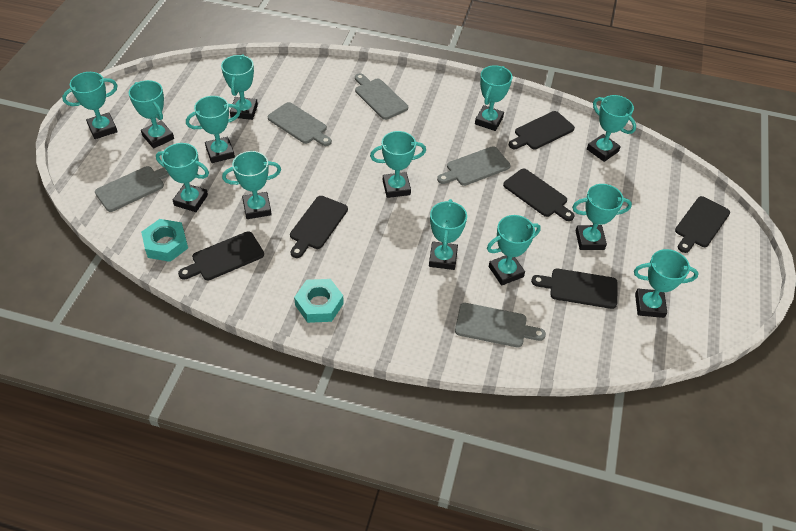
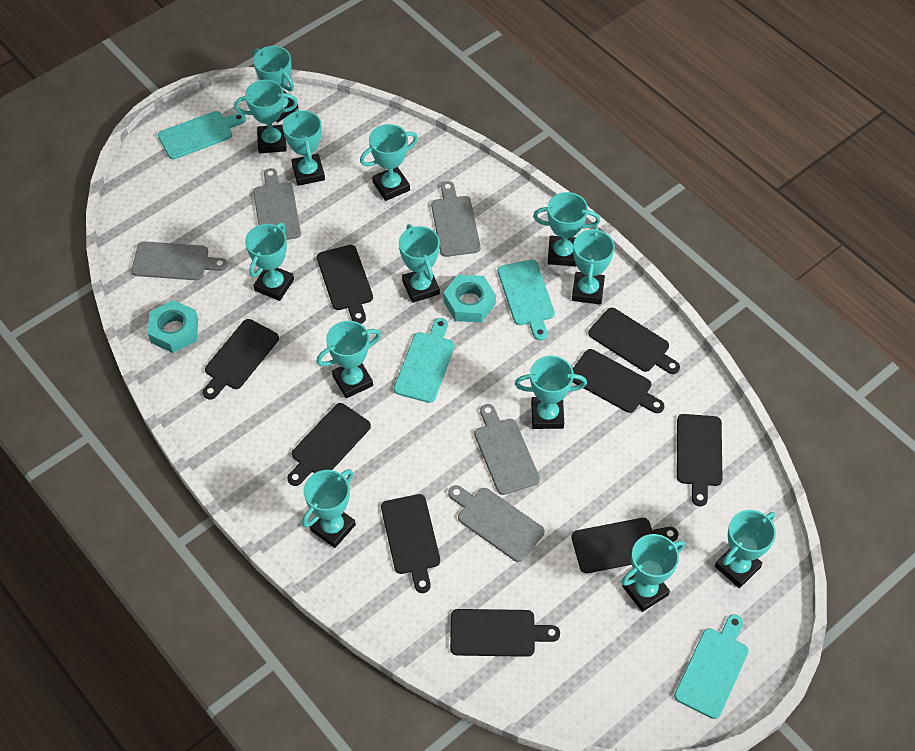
black cutting board: [178,231,264,280] [290,196,348,258] [503,169,575,221] [509,111,575,149] [531,268,618,309] [675,196,730,253] = 6 -> [203,319,279,400] [287,403,371,486] [317,245,373,324] [381,494,440,593] [450,609,560,657] [571,518,678,573] [573,349,664,413] [588,308,680,374] [677,414,722,506] = 9
turquoise cutting board: none = 0 -> [158,111,246,159] [394,318,455,403] [498,260,555,341] [674,614,749,719] = 4

